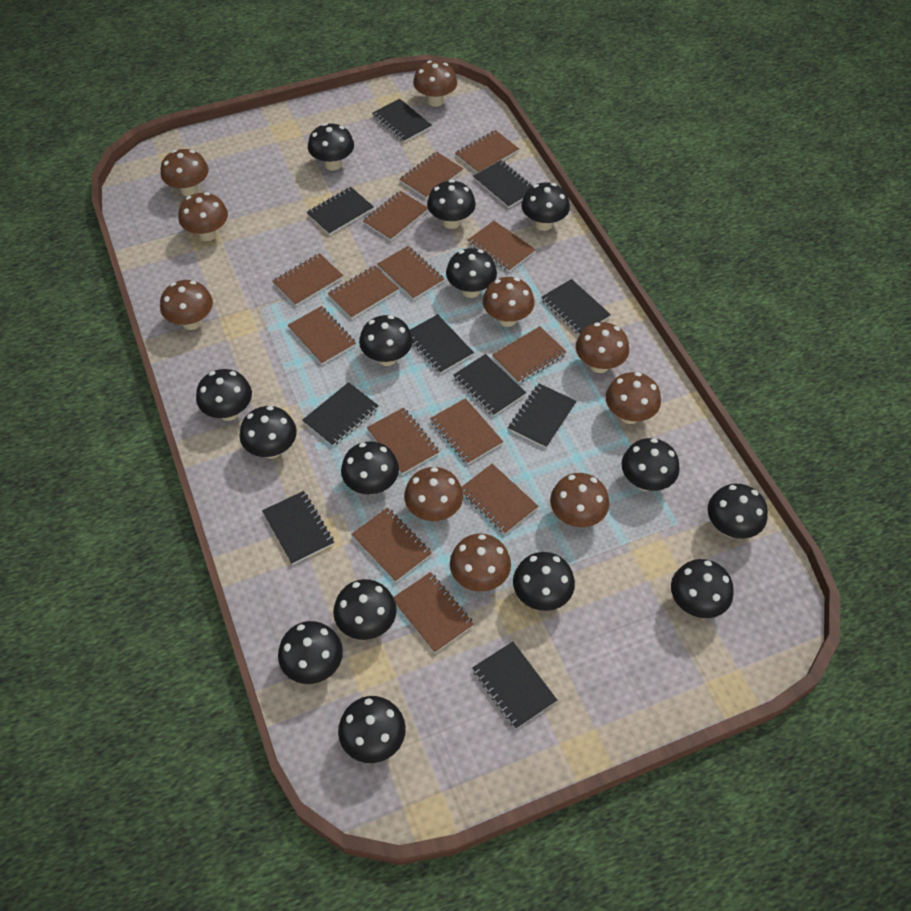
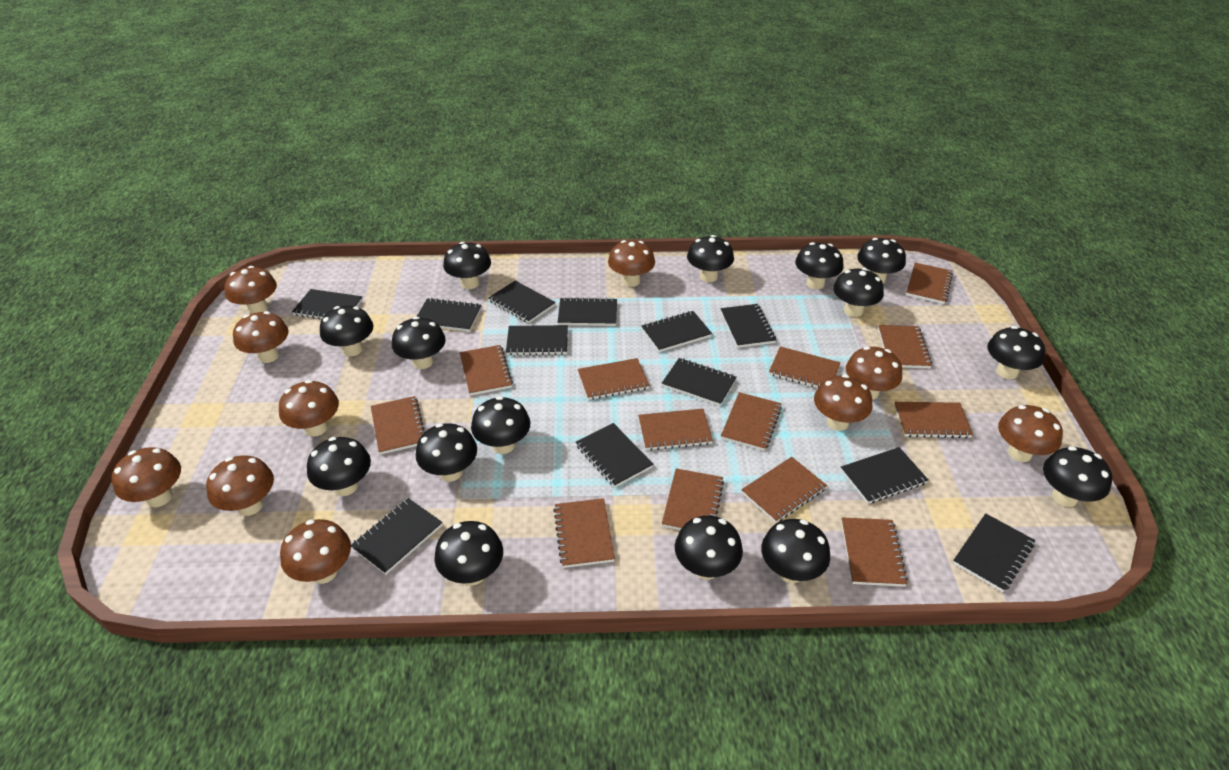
black notebook: [262,491,334,565] [302,382,379,446] [306,187,374,235] [372,99,432,143] [410,314,474,374] [453,354,526,416] [472,642,557,729] [473,160,532,208] [508,383,577,448] [541,279,611,335] = 10 -> [292,289,363,319] [351,498,443,575] [417,298,482,332] [488,281,556,323] [506,325,568,355] [558,297,617,326] [576,423,653,487] [641,311,712,352] [662,358,737,406] [720,304,776,348] [841,447,928,504] [953,513,1035,592] = 12
brown notebook: [272,253,343,306] [288,306,356,365] [328,266,399,319] [352,507,432,582] [363,191,428,241] [367,407,439,475] [378,246,444,300] [394,572,474,653] [400,152,463,199] [430,398,503,465] [455,130,519,173] [461,464,539,534] [468,221,536,272] [493,326,566,383] = 14 -> [371,396,425,455] [460,345,513,396] [553,498,615,568] [578,358,650,400] [638,409,713,451] [662,468,724,530] [721,392,782,451] [741,457,827,523] [769,346,840,388] [841,517,908,587] [878,325,932,368] [894,402,973,438] [906,263,953,304] = 13

